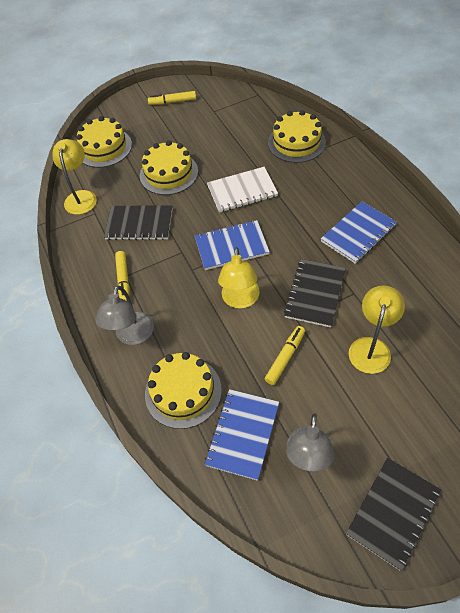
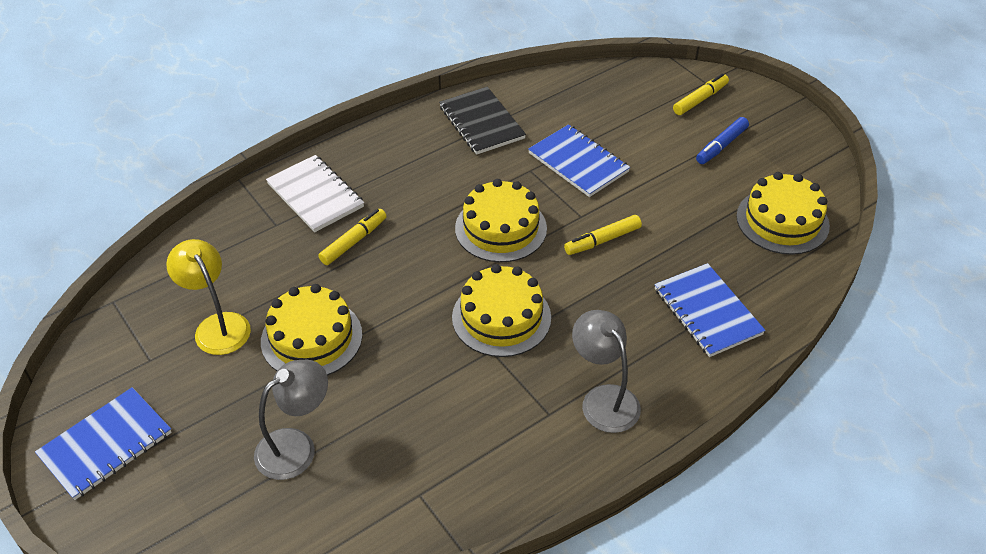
black notebook: [104,205,173,240] [284,259,346,328] [346,458,441,571] = 3 -> [439,87,526,155] = 1
blue marker: none = 0 -> [696,117,749,164] = 1
yellow lamp: [52,139,97,215] [218,247,260,309] [349,285,405,374] = 3 -> [166,239,251,355] = 1

